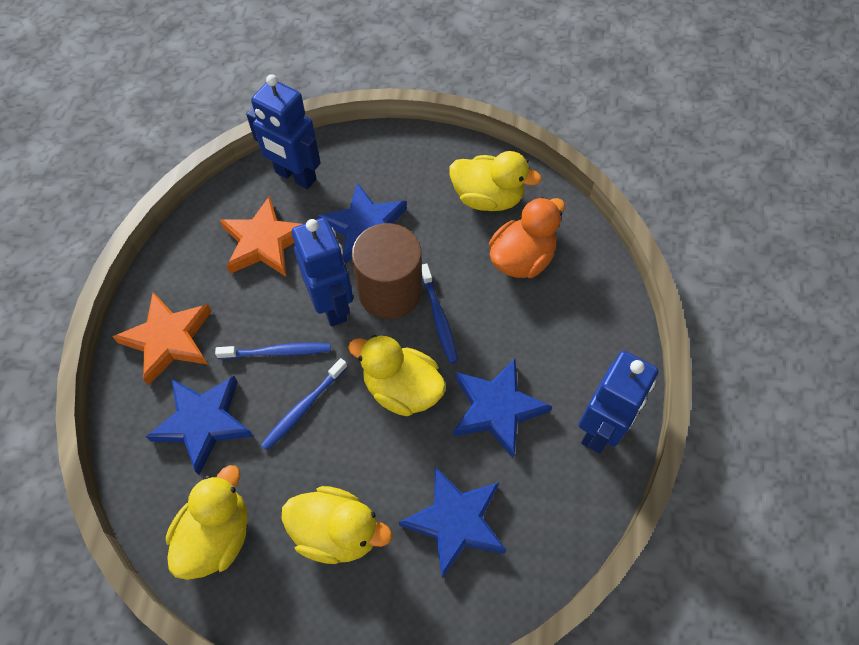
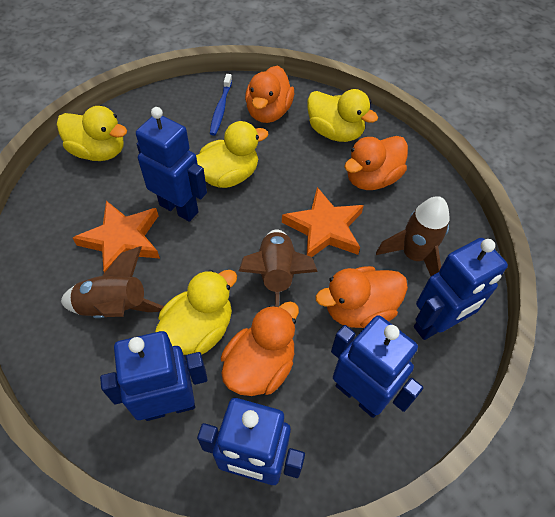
blue robot: [246,74,321,189] [292,217,353,327] [579,351,658,454] = 3 -> [100,331,208,421] [136,107,207,222] [197,398,305,485] [331,315,423,418] [414,238,508,340] = 5
blue star: [145,376,253,475] [318,183,407,264] [399,466,506,579] [453,358,552,458] = 4 -> none = 0
blue toothbrush: [215,343,330,359] [261,358,347,450] [422,263,458,364] = 3 -> [210,74,232,136] = 1
brown cylinder: [351,223,422,319] = 1 -> none = 0
brown rocket: none = 0 -> [61,246,164,318] [239,229,318,307] [376,196,450,276] = 3
orange duck: [489,197,565,278] = 1 -> [221,301,299,396] [245,66,294,123] [316,266,408,328] [344,136,408,190] = 4

